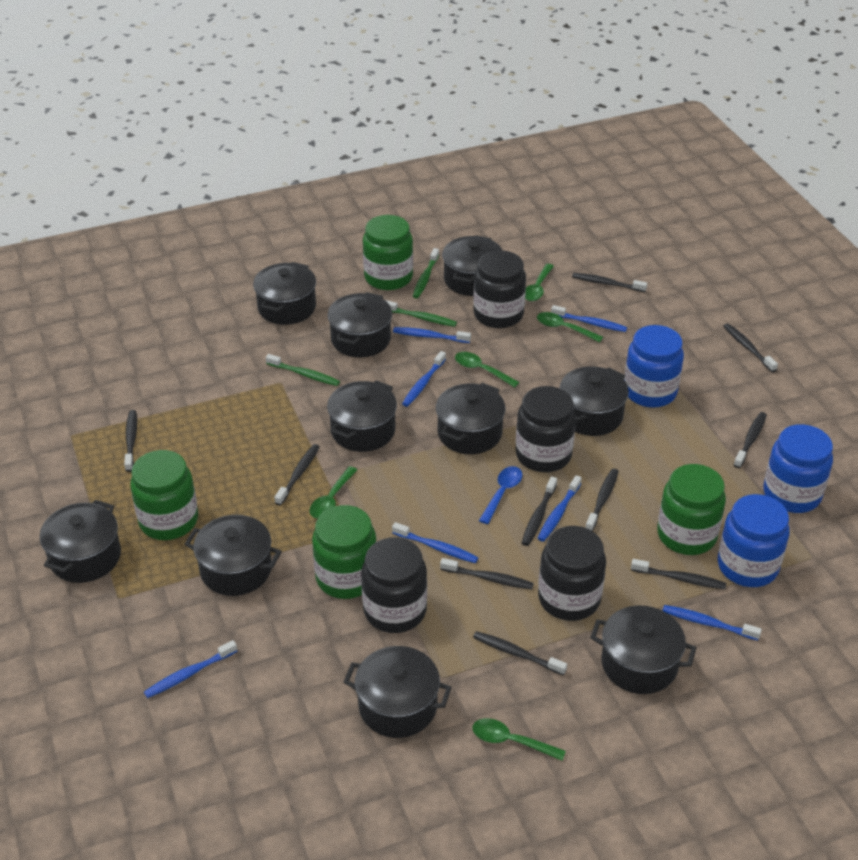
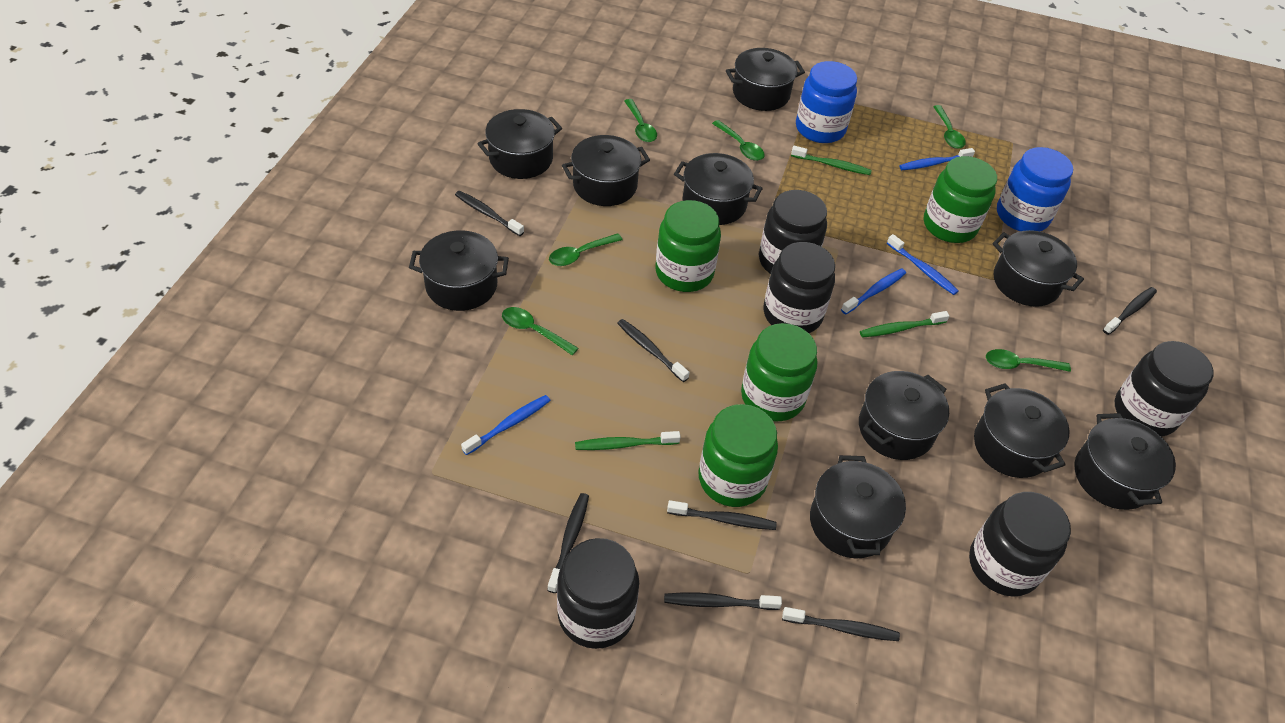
black jar: [361,537,427,633] [473,251,526,328] [515,386,576,472] [538,526,606,621] = 4 -> [557,538,639,649] [759,190,827,274] [763,242,835,333] [969,492,1071,597] [1115,341,1214,437] = 5
black toothbrush: [124,410,137,472] [274,444,320,506] [440,558,534,590] [473,631,567,676] [522,476,557,546] [572,273,647,292] [586,468,619,531] [631,559,726,589] [723,323,778,372] [734,412,767,468] = 10 -> [455,191,524,236] [547,493,589,593] [617,319,690,382] [664,592,782,610] [667,500,777,530] [782,607,900,641] [1103,287,1157,335] = 7
blue jar: [624,325,684,408] [718,494,790,587] [763,424,833,513] = 3 -> [796,61,857,143] [997,147,1073,231] = 2
blue spoon: [479,466,522,524] = 1 -> none = 0
blue toothbrush: [144,640,237,698] [392,522,478,563] [393,327,471,343] [402,351,446,407] [538,475,582,542] [551,305,627,332] [662,605,762,640] = 7 -> [461,395,551,455] [841,268,906,314] [887,234,959,295] [899,148,975,170] = 4
green spoon: [310,466,357,519] [455,352,520,388] [472,718,566,761] [525,264,554,301] [537,312,603,342] = 5 -> [502,307,578,355] [549,233,623,266] [624,99,657,142] [712,120,765,161] [933,105,966,149] [986,349,1071,372] = 6

